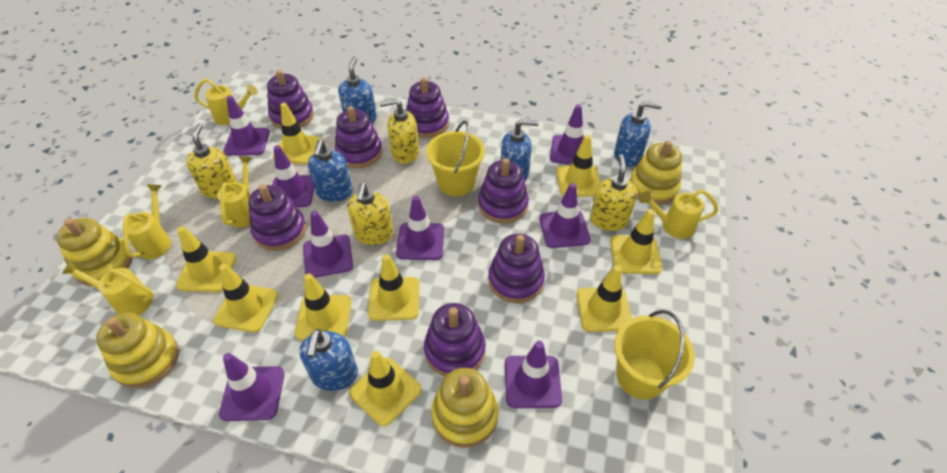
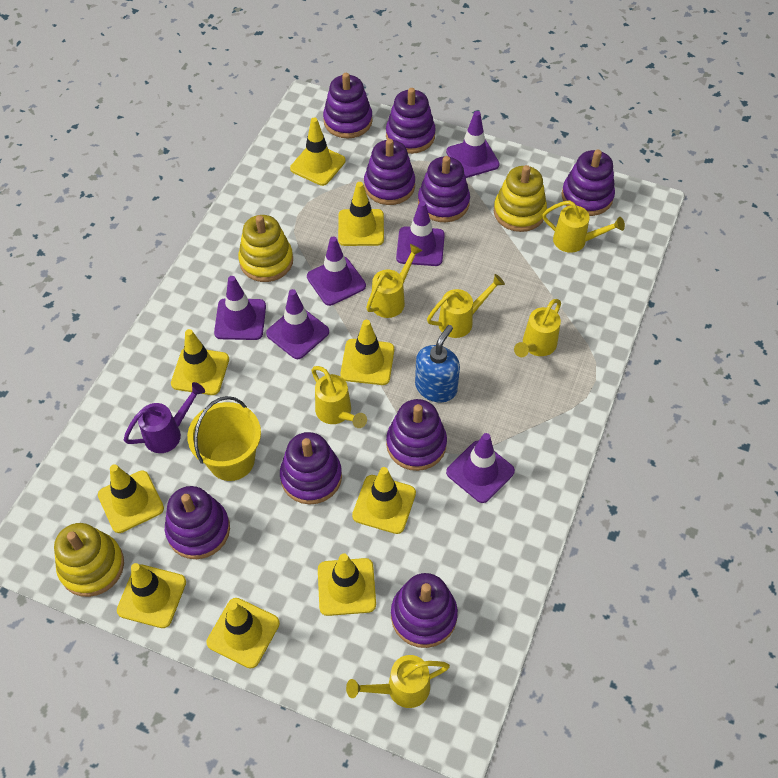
blue soap dispenser: [299,329,358,391] [308,140,353,202] [338,57,377,123] [501,119,539,181] [614,101,662,167] = 5 -> [415,325,460,402] = 1
purple stacking toy: [248,184,306,251] [267,70,314,129] [335,106,382,168] [406,77,449,138] [424,303,486,377] [478,158,529,224] [488,234,545,303] = 7 -> [165,486,230,559] [280,432,342,504] [323,73,373,139] [364,139,415,205] [386,88,436,154] [386,399,447,471] [391,573,458,648] [418,156,470,222] [562,149,615,216] = 9
purple traffic cone: [219,353,285,421] [223,96,270,156] [272,145,314,207] [303,211,353,278] [396,196,444,260] [505,341,562,408] [539,183,591,248] [550,104,592,165] = 8 -> [214,276,266,340] [266,289,329,359] [307,236,366,306] [396,201,445,266] [446,111,500,178] [446,433,515,503] = 6
purple watering can: none = 0 -> [124,382,205,453] = 1
yellow bucket: [426,121,485,196] [614,310,695,399] = 2 -> [187,396,261,481] = 1
yellow soap dispenser: [186,124,237,198] [348,183,393,245] [379,99,419,164] [590,154,637,231] = 4 -> none = 0
yellow stacking toy: [56,218,132,286] [96,313,179,388] [431,368,498,448] [630,140,682,205] = 4 -> [54,523,124,597] [238,215,293,282] [494,165,547,232] = 3
yellow watering can: [62,261,154,315] [122,184,171,259] [194,79,257,125] [217,156,252,228] [639,190,718,239] = 5 -> [311,366,367,428] [346,655,450,708] [366,244,423,318] [427,274,505,338] [514,299,561,357] [542,200,625,253] = 6

